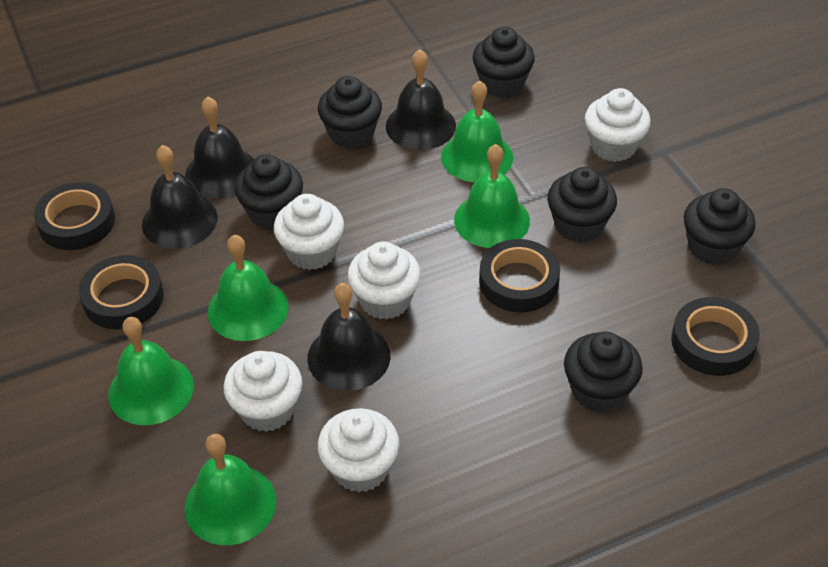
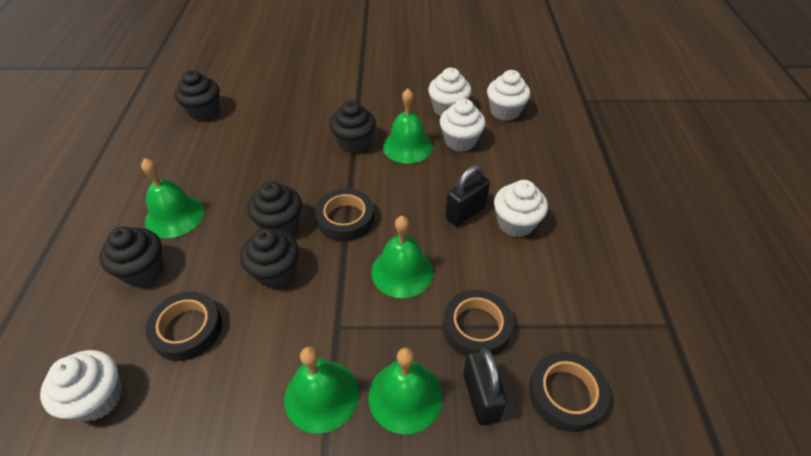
black bell: [142,145,218,249] [185,96,254,199] [307,283,391,391] [386,49,456,150] = 4 -> none = 0
black cupcake: [235,154,303,229] [318,76,382,149] [472,27,535,98] [547,167,617,243] [564,332,643,412] [683,188,756,265] = 6 -> [99,226,164,286] [175,70,220,121] [240,228,299,288] [247,181,302,235] [330,100,376,153] = 5
black padlock: none = 0 -> [446,165,490,226] [463,348,507,425] = 2

